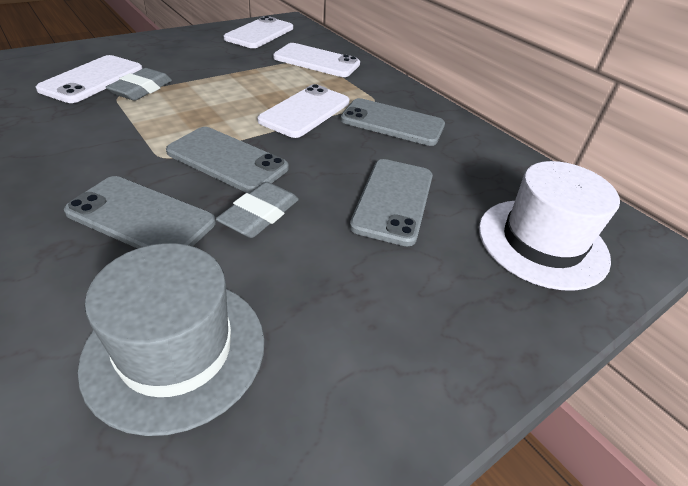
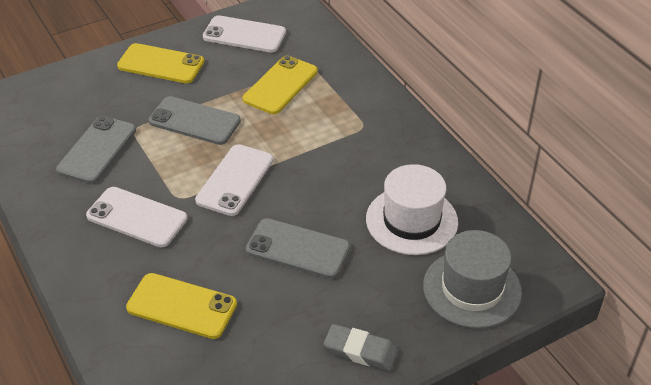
grey eraser: [106,68,172,101] [216,182,299,238] = 2 -> [324,324,398,371] = 1
grey phone: [64,176,216,249] [166,127,289,193] [340,98,445,146] [350,159,433,247] = 4 -> [56,116,136,184] [148,96,241,145] [246,218,350,279] = 3
white phone: [36,55,143,103] [224,16,293,48] [257,84,349,138] [273,43,360,77] = 4 -> [86,187,188,247] [195,144,273,216] [203,15,286,53] = 3
yellow phone: none = 0 -> [117,43,204,83] [126,273,237,339] [243,56,318,114] = 3

